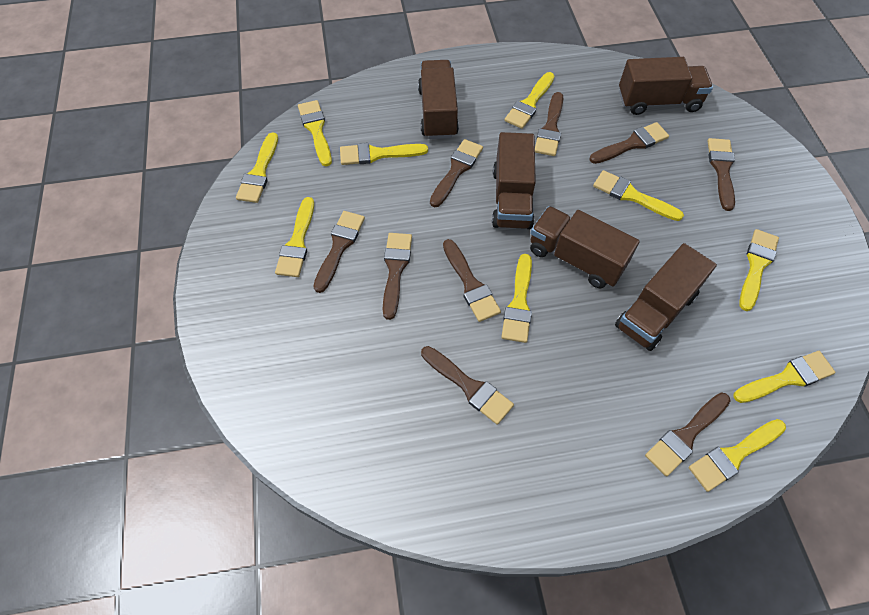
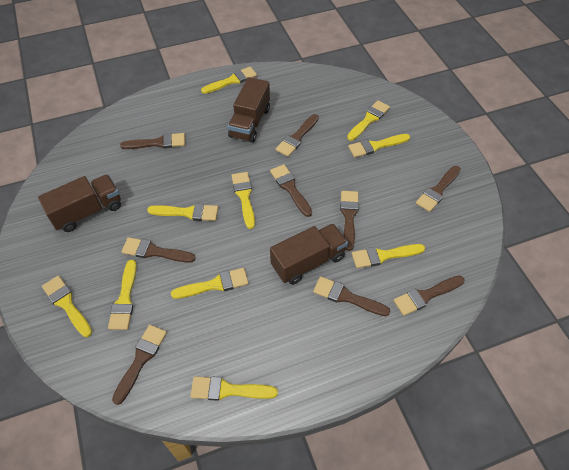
brown truck: [418,60,459,139] [492,132,536,229] [530,206,640,288] [615,243,717,351] [619,57,713,115] = 5 -> [38,174,121,232] [228,77,270,143] [270,224,348,285] = 3

